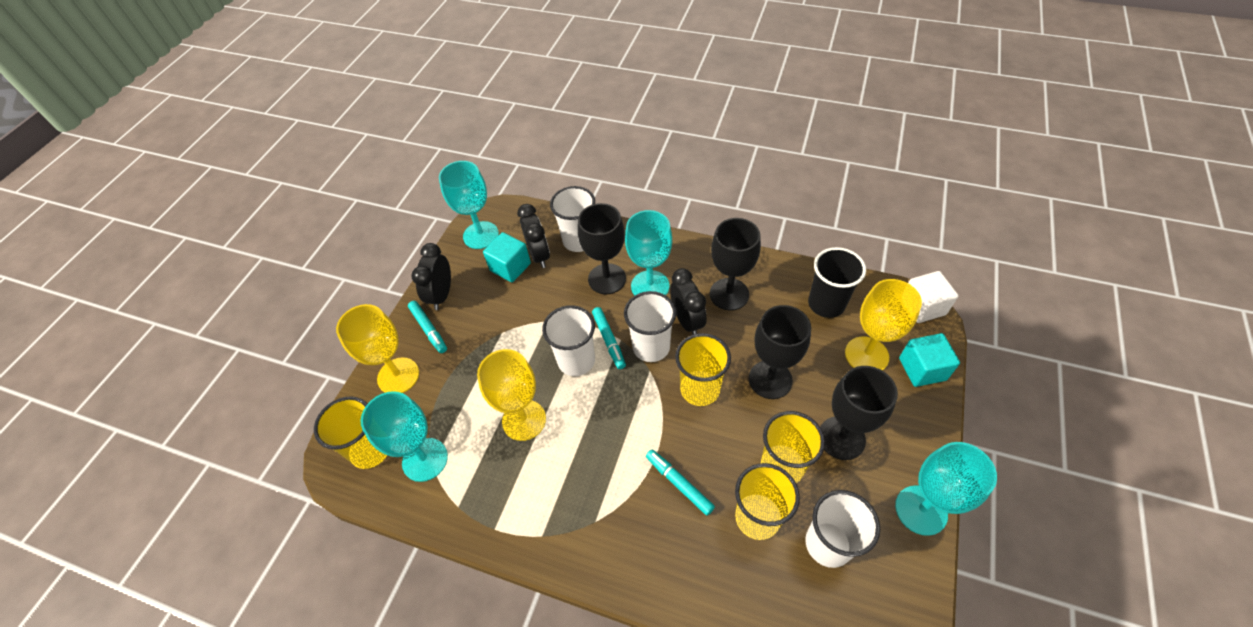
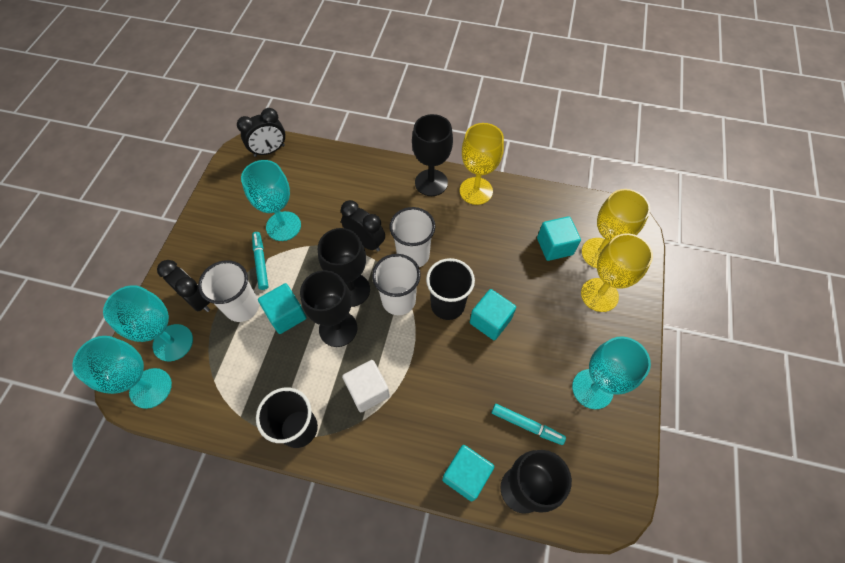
black cup: [808,247,866,318] = 1 -> [256,388,318,448] [426,258,475,320] = 2
turquoise cube: [483,232,531,282] [899,333,960,387] = 2 -> [258,283,307,334] [442,445,494,502] [470,289,516,340] [537,216,581,261] = 4
turquoise marker: [408,301,447,353] [592,307,626,369] [646,449,715,515] = 3 -> [252,232,269,290] [492,404,566,445] = 2
white cup: [542,305,595,376] [550,186,595,252] [624,291,676,362] [805,490,880,568] = 4 -> [198,260,259,322] [372,254,421,315] [389,207,435,267] = 3
yellow cup: [314,396,387,469] [675,333,731,406] [735,463,800,540] [761,411,825,484] = 4 -> none = 0

